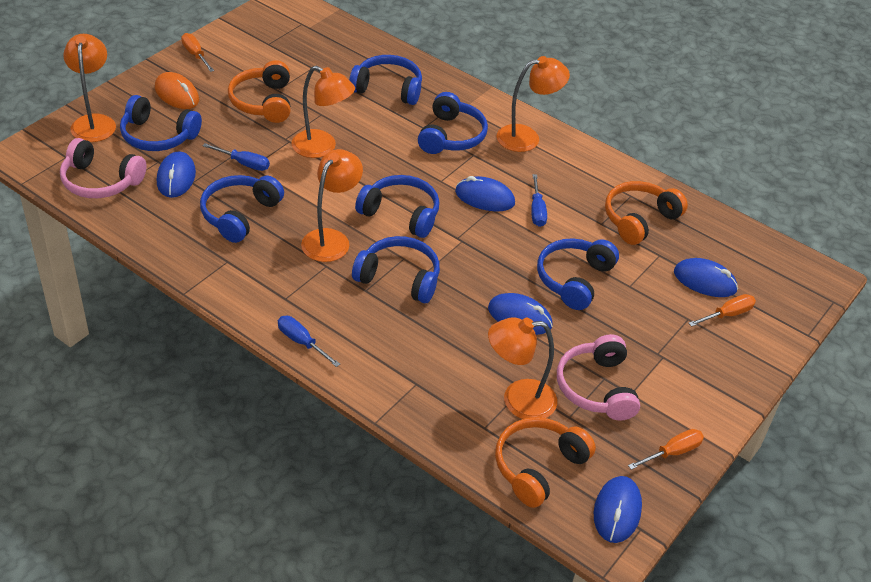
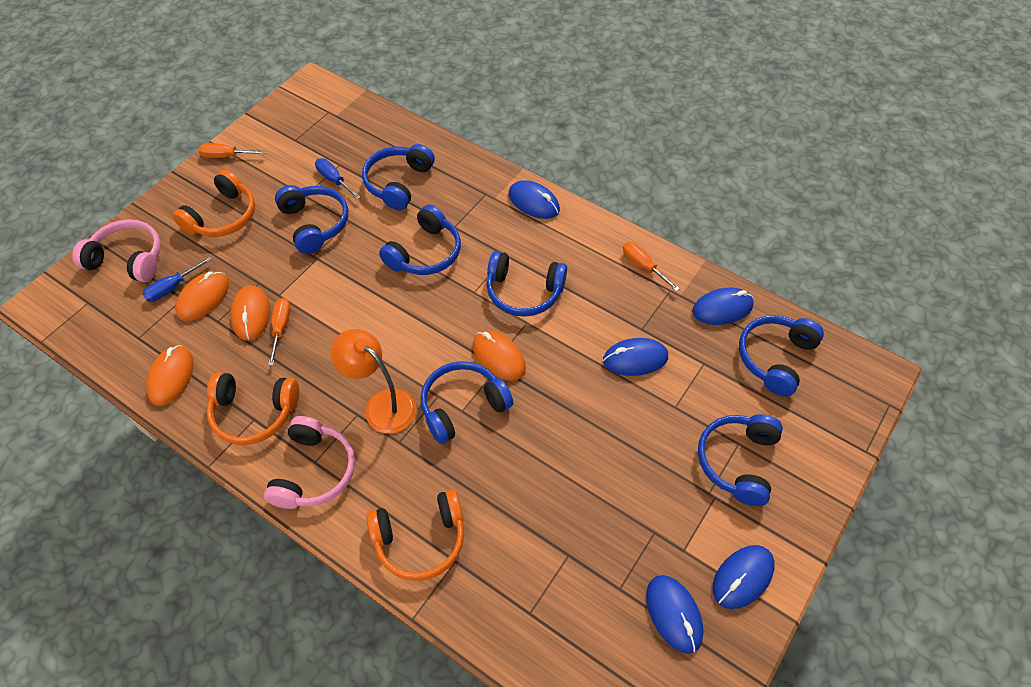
blue screwdriver: [202,143,270,171] [278,316,340,367] [531,174,547,227] = 3 -> [143,256,212,302] [315,158,361,200] = 2
orange lamp: [63,34,116,142] [291,66,355,158] [301,149,363,262] [488,317,557,419] [497,56,570,152] = 5 -> [331,329,416,433] = 1
orange mouse: [155,72,199,109] = 1 -> [146,345,194,406] [175,271,229,321] [230,285,270,341] [473,330,526,381] = 4

